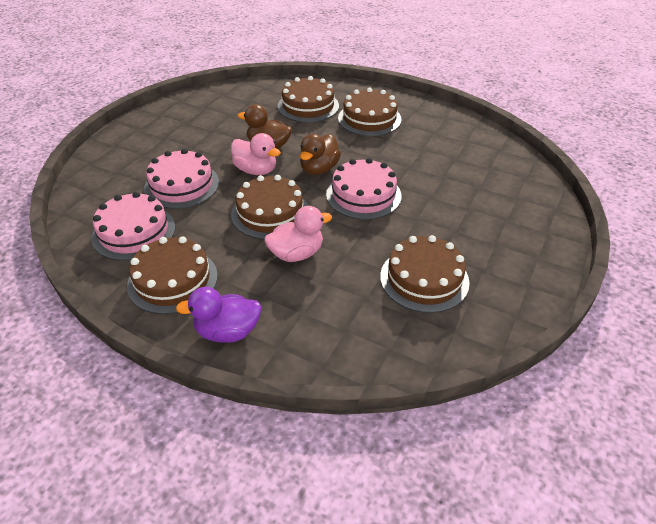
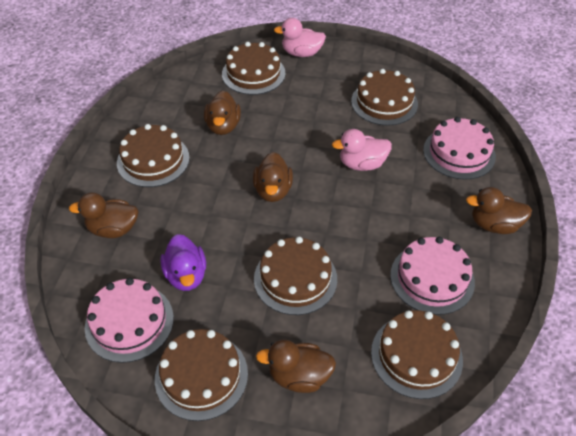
brown cake: [127,236,218,314] [231,175,308,239] [278,76,339,122] [338,88,402,136] [380,235,470,313] = 5 -> [117,124,190,187] [155,329,248,421] [222,42,285,95] [254,236,337,315] [351,69,418,126] [371,310,463,399] = 6
brown duck: [238,104,292,149] [300,134,341,175] = 2 -> [69,192,138,238] [204,91,241,135] [253,152,293,202] [256,339,336,393] [466,187,532,234] = 5

